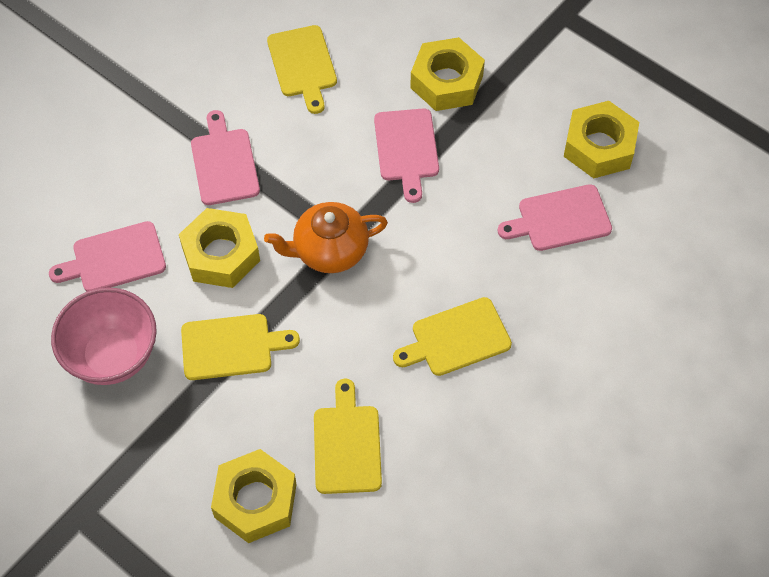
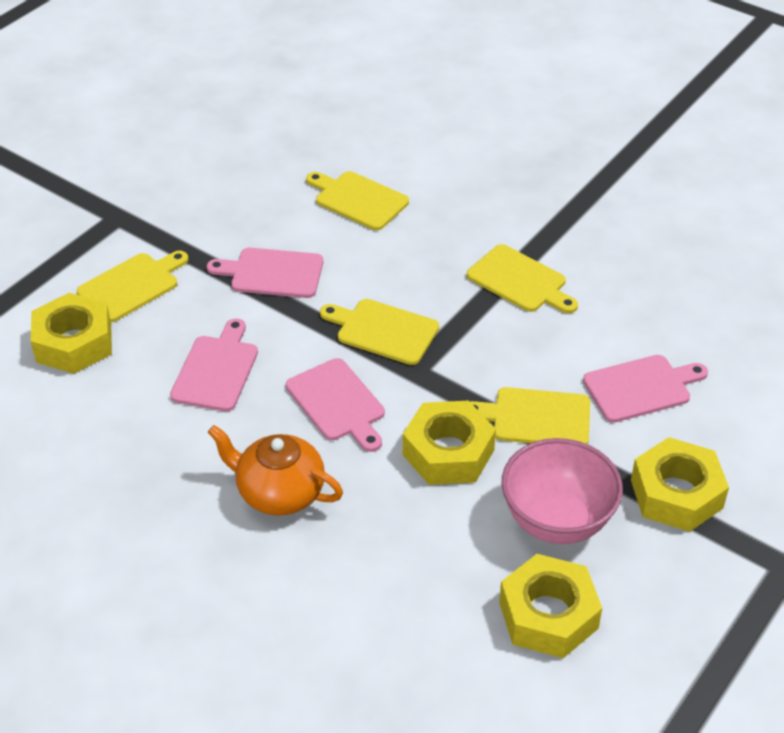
yellow cutting board: [181,314,300,380] [267,25,337,114] [314,379,382,494] [393,297,512,376] = 4 -> [77,251,188,322] [306,171,409,230] [320,299,439,365] [467,244,578,313] [470,387,590,444] = 5

